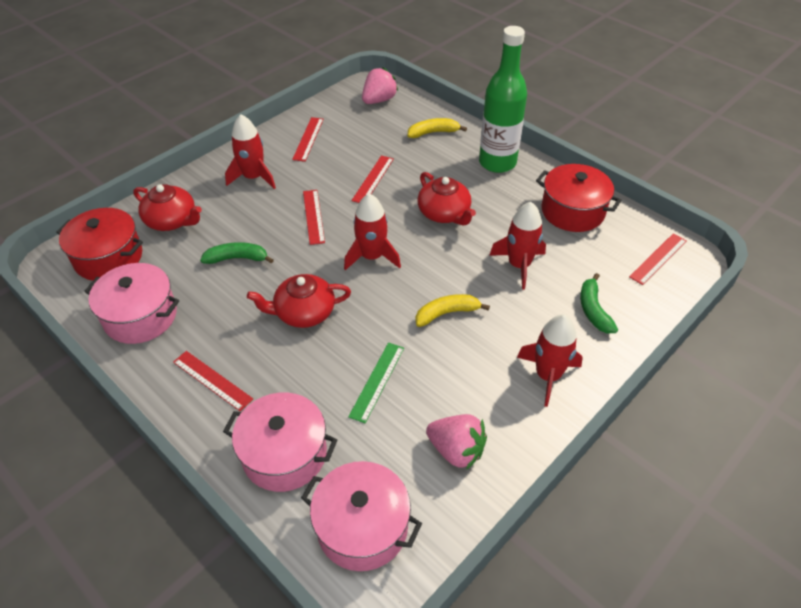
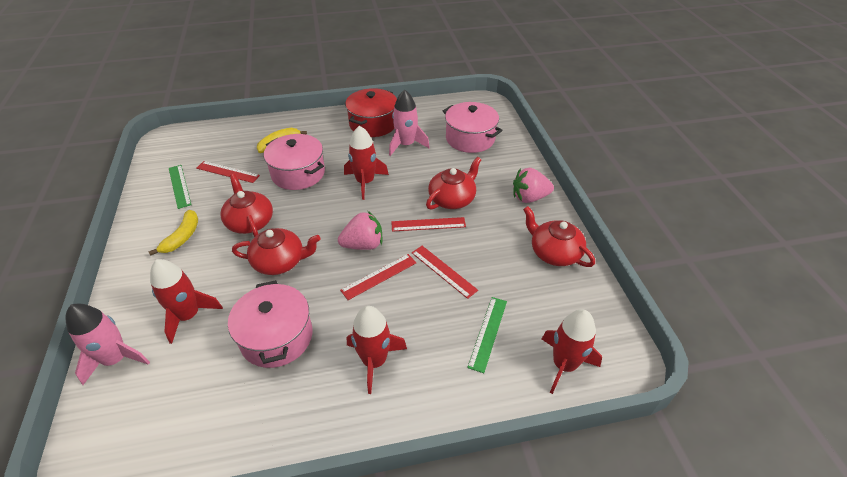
green banana: [200,242,274,264] [580,273,618,333] = 2 -> none = 0
green bottle: [479,26,527,173] = 1 -> none = 0
green ruler: [348,343,404,423] = 1 -> [169,165,191,209] [467,297,507,373] = 2
pink rocket: none = 0 -> [65,303,150,385] [389,90,430,156] = 2
red pot: [56,208,143,281] [536,164,621,232] = 2 -> [345,88,397,137] = 1
red ruler: [173,351,253,412] [292,117,324,162] [303,190,325,245] [352,155,394,203] [629,233,687,285] = 5 -> [196,161,260,183] [340,254,417,300] [391,217,466,232] [412,246,478,299] = 4
red teapot: [133,184,202,231] [247,274,351,328] [418,172,476,226] = 3 -> [220,174,273,237] [232,228,321,275] [426,157,482,210] [523,206,595,267] = 4

